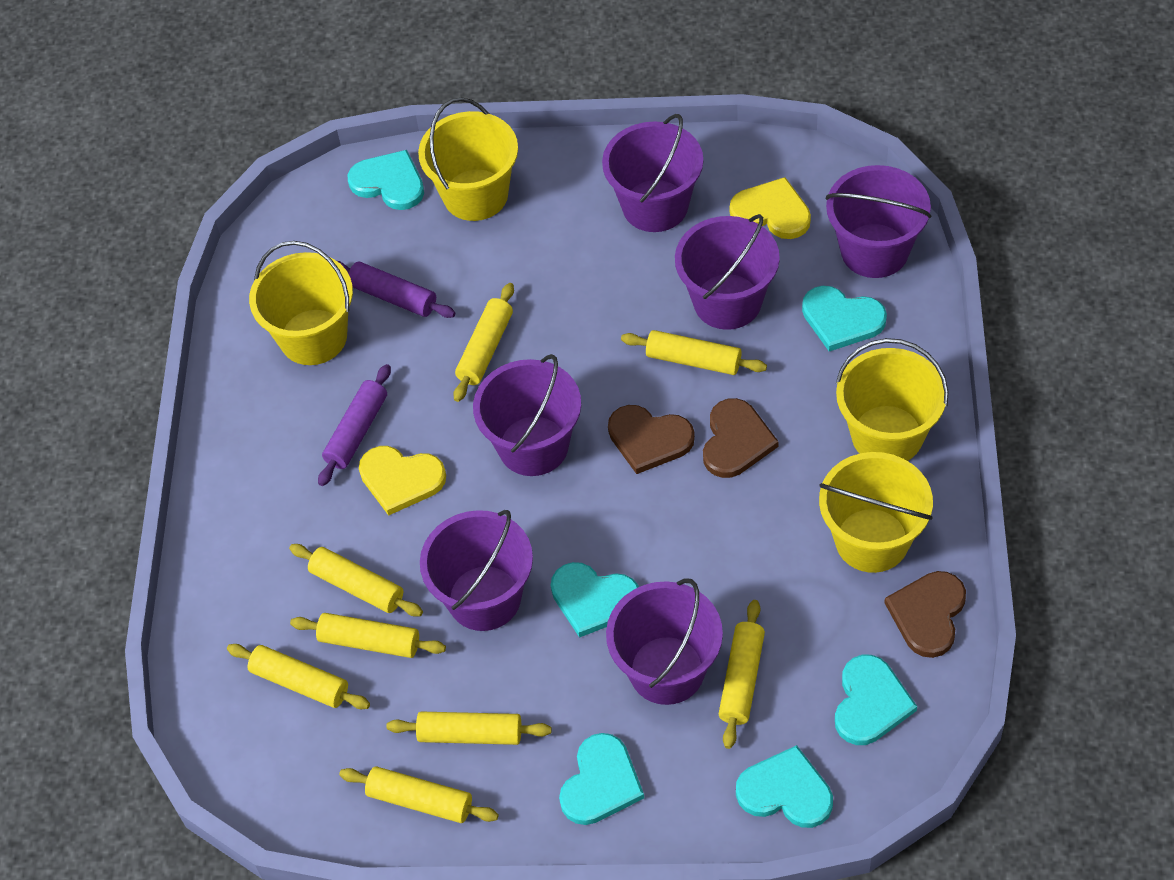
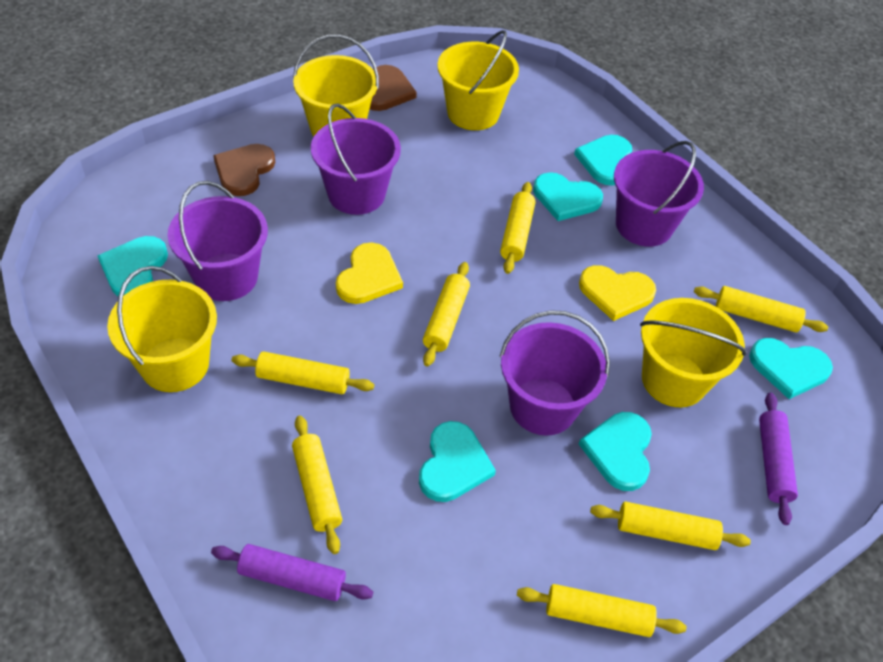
brown heart: [608,405,695,474] [703,398,779,478] [884,571,966,658] = 3 -> [213,144,275,196] [370,65,417,111] = 2
purple bucket: [420,510,533,631] [473,354,581,476] [602,114,703,232] [606,578,723,705] [675,214,780,330] [826,165,932,278] = 6 -> [168,181,268,301] [311,103,401,215] [499,310,610,435] [614,141,704,247] = 4
yellow rolling pin: [227,644,370,709] [289,544,423,617] [290,613,446,658] [339,766,499,823] [386,712,552,745] [453,283,514,402] [621,330,767,375] [719,600,765,749] = 8 -> [231,351,374,394] [292,416,342,554] [423,262,470,367] [500,182,535,274] [517,584,686,637] [590,502,751,550] [694,286,828,332] = 7

